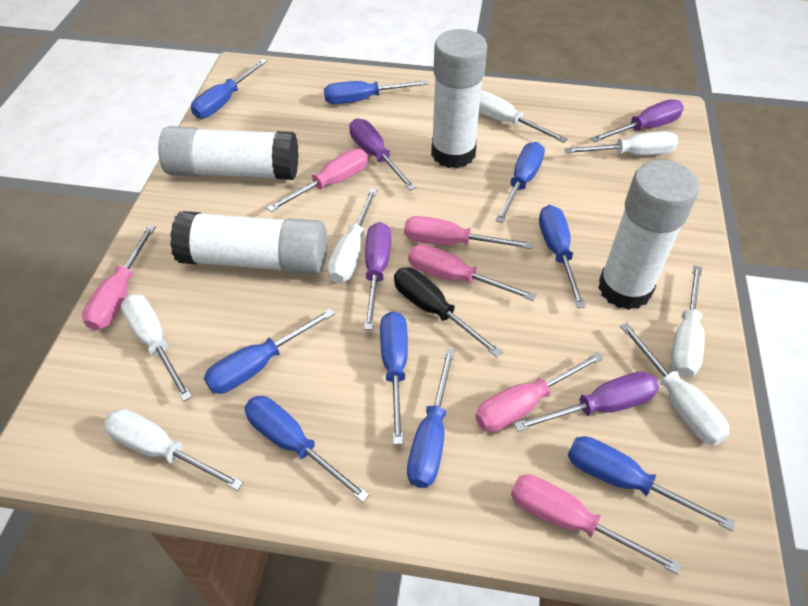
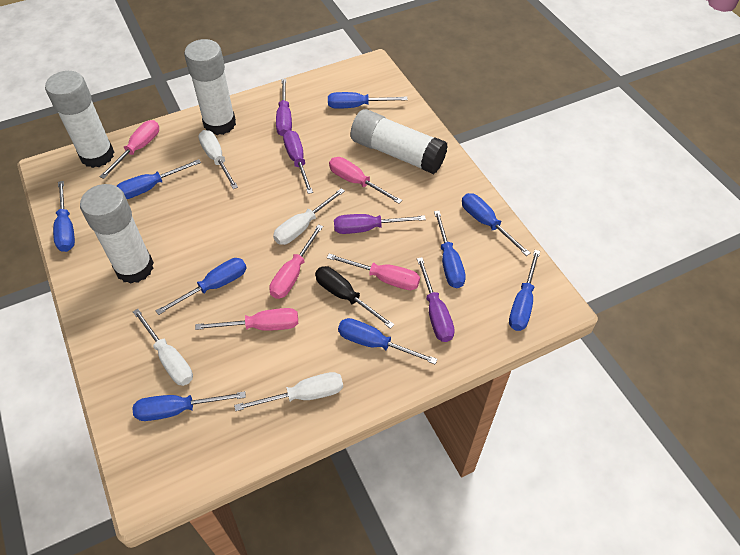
pink screwdriver: [82,225,156,330] [267,149,368,212] [404,216,533,249] [408,244,537,301] [475,352,604,432] [511,474,682,574] = 6 -> [99,120,159,179] [195,308,298,331] [269,224,323,299] [327,254,420,290] [329,157,402,204] = 5
white screwdriver: [104,409,243,491] [121,294,192,402] [327,188,378,283] [479,91,567,143] [564,131,678,155] [620,323,730,445] [671,265,705,378] = 7 -> [133,309,193,386] [198,130,238,189] [234,372,343,411] [273,188,345,245] = 4

